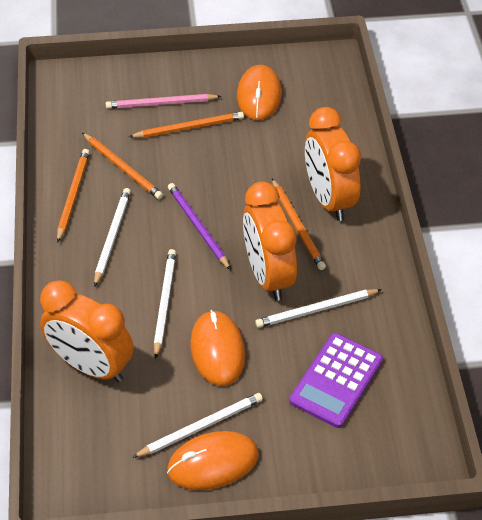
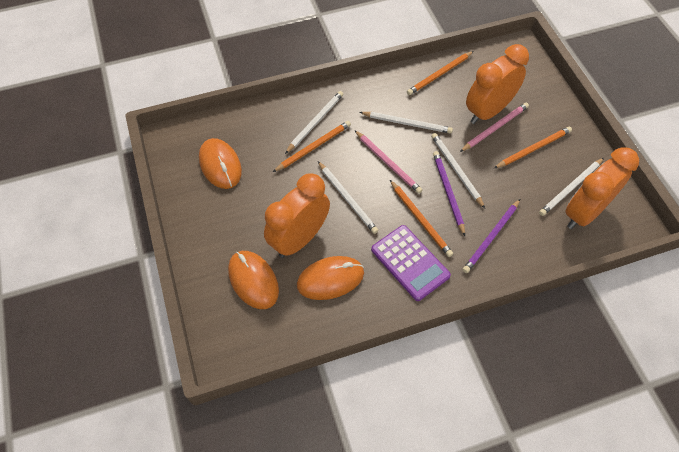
pink pencil: [106,94,222,109] = 1 -> [355,130,422,194] [460,103,529,152] = 2
purple pencil: [168,183,231,270] = 1 -> [433,151,465,236] [463,199,520,273] = 2
white pencil: [94,188,131,287] [132,393,263,458] [154,249,176,359] [255,289,382,328] = 4 -> [285,91,343,154] [318,161,378,234] [359,112,453,134] [431,133,485,208] [539,158,604,216] = 5

